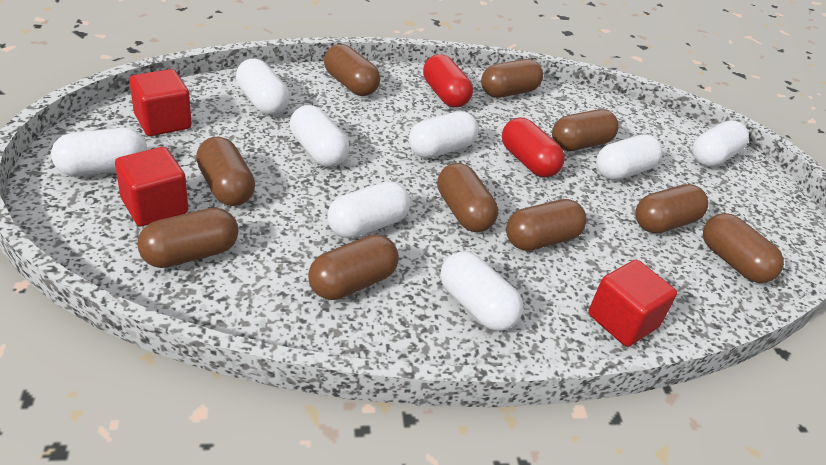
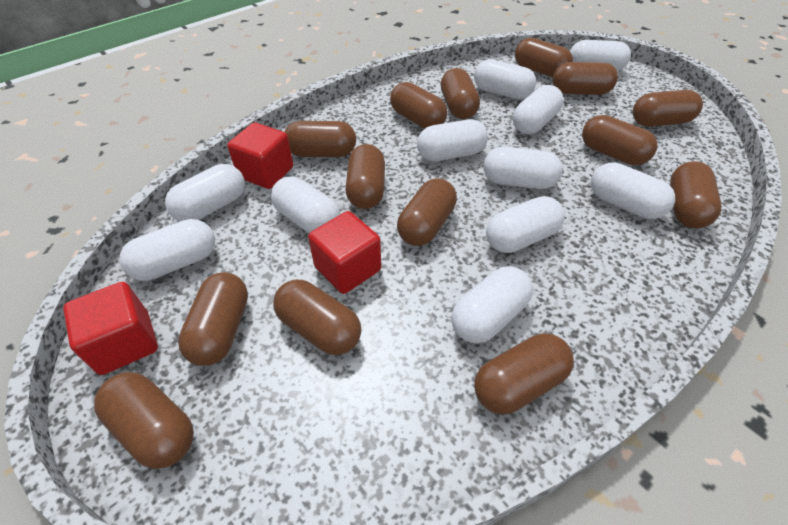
brown capsule: [137,208,239,268] [196,137,255,206] [308,234,399,300] [324,44,380,96] [437,163,498,232] [481,59,543,98] [506,199,587,251] [552,109,619,151] [636,184,708,233] [703,213,784,283] = 10 -> [94,372,194,469] [178,272,248,366] [273,280,361,355] [285,121,356,157] [345,144,385,209] [390,82,447,129] [397,178,457,246] [441,68,480,119] [474,333,574,414] [515,38,573,77] [552,62,618,95] [582,115,657,165] [633,90,703,127] [670,161,721,228] = 14
red capsule: [423,54,473,108] [502,118,565,177] = 2 -> none = 0
white capsule: [51,128,147,176] [236,59,290,115] [290,105,349,167] [327,181,411,238] [409,111,479,158] [441,251,523,331] [596,134,662,180] [692,120,749,167] = 8 -> [119,219,215,281] [165,164,245,222] [271,177,340,233] [417,119,488,161] [452,266,533,343] [474,59,536,99] [484,147,563,189] [486,196,565,253] [513,85,563,134] [570,40,631,71] [591,162,675,219] = 11

